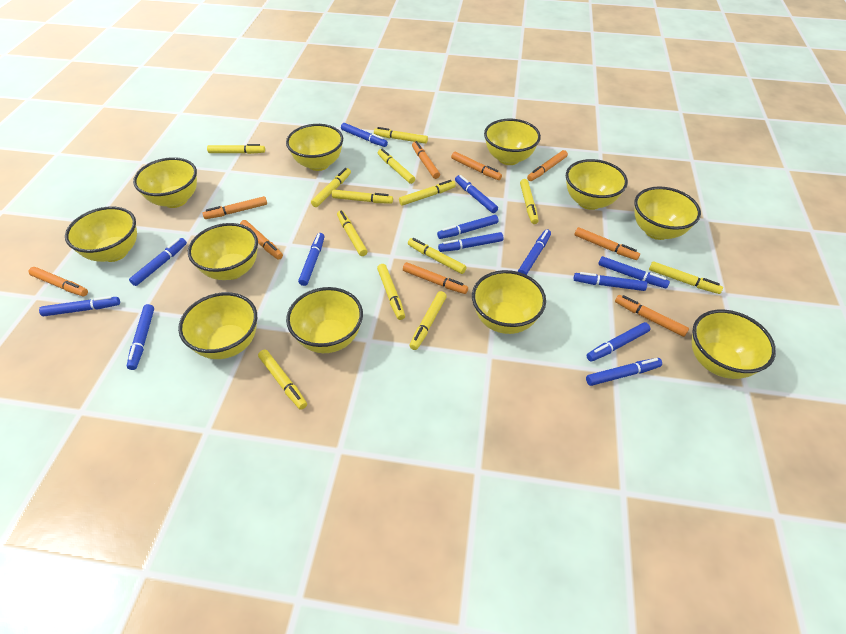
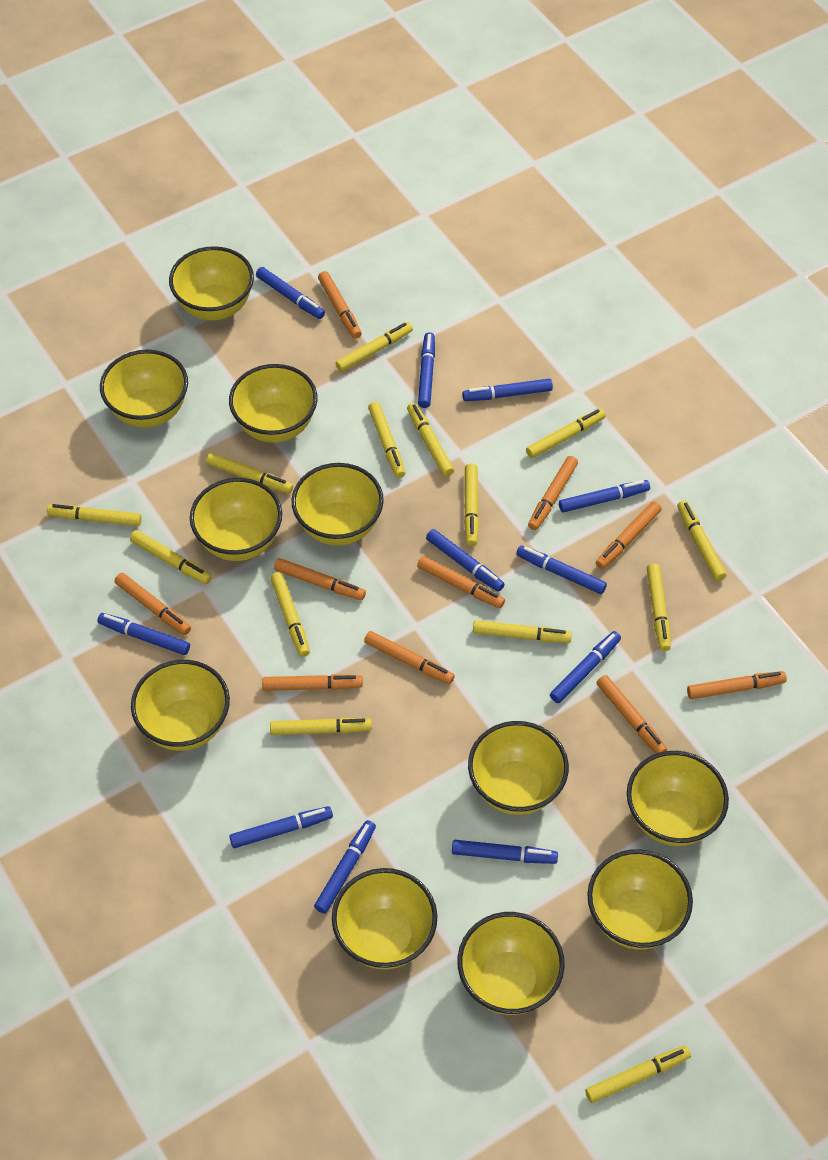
blue marker: [39,296,120,316] [127,304,154,370] [129,238,187,286] [298,233,325,286] [341,123,388,147] [437,215,499,239] [438,232,503,252] [455,175,498,213] [518,229,551,275] [574,272,647,291] [586,358,662,386] [587,322,651,362] [598,256,670,289] = 13 -> [97,613,190,655] [229,806,333,848] [256,267,325,319] [314,820,376,914] [418,332,435,408] [426,529,505,592] [452,840,558,864] [462,379,553,401] [516,545,607,594] [550,631,621,703] [559,480,650,513] = 11
orange marker: [29,267,88,296] [202,196,267,219] [240,220,283,260] [403,262,468,294] [412,141,440,179] [451,152,502,180] [527,150,568,181] [575,227,640,260] [615,295,689,337] = 9 -> [115,573,191,635] [262,674,363,691] [274,558,366,600] [318,271,362,339] [364,631,455,684] [417,556,505,608] [528,456,578,530] [596,501,662,569] [596,675,667,753] [687,671,787,699] = 10
yellow marker: [207,144,265,154] [258,349,307,410] [311,168,351,207] [332,190,393,204] [337,210,368,256] [374,127,428,144] [377,264,405,320] [378,149,415,184] [399,180,456,205] [408,238,467,274] [409,291,447,350] [520,179,539,224] [649,261,723,294] = 13 -> [47,504,142,526] [130,530,212,584] [206,453,293,494] [270,572,310,657] [270,718,372,735] [336,322,413,372] [368,402,405,478] [407,403,454,477] [464,463,479,546] [473,620,572,643] [526,409,606,458] [585,1046,691,1103] [647,563,671,651] [677,500,727,581] = 14

